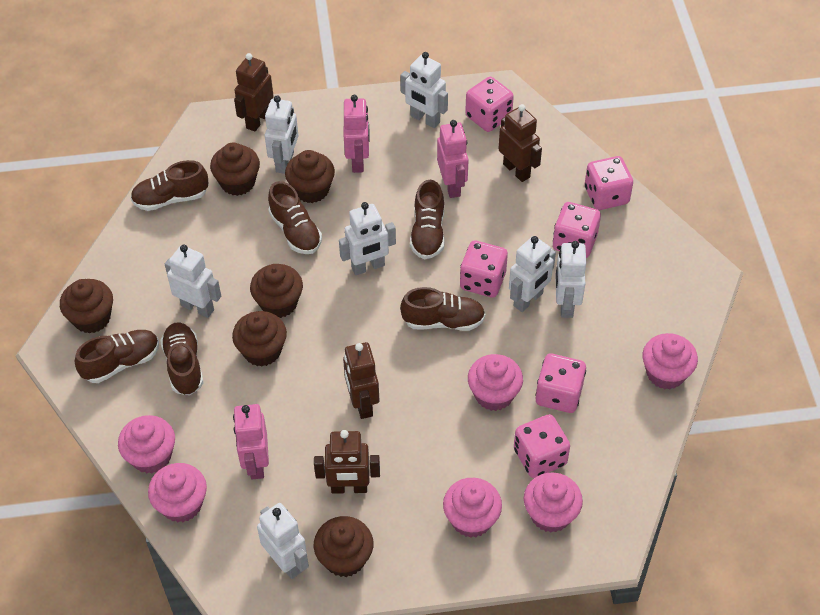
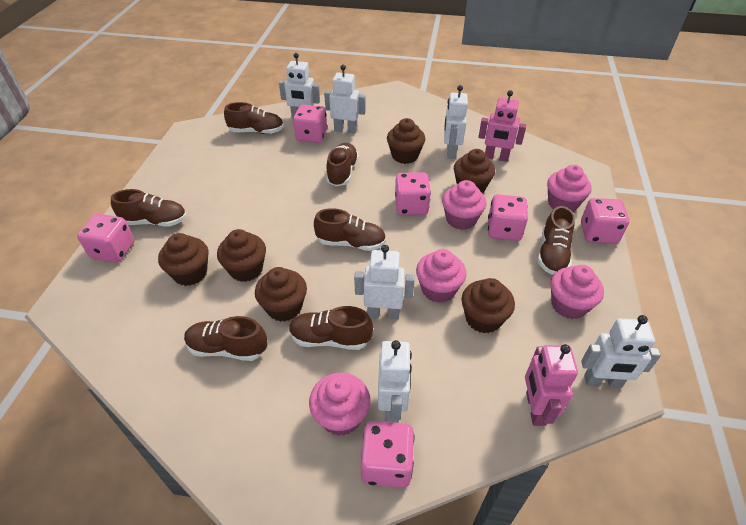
brown robot: [234,53,274,132] [314,430,380,494] [343,342,379,419] [498,104,542,182] = 4 -> none = 0
brown shoe: [75,330,159,383] [130,160,208,211] [160,323,203,395] [268,181,322,254] [400,287,485,331] [410,180,445,259] = 6 -> [111,189,186,226] [184,316,267,361] [224,102,284,134] [289,306,373,350] [314,208,386,251] [326,143,359,186] [538,206,575,275] = 7
pink cupcake: [118,415,175,474] [148,463,207,522] [443,478,502,538] [468,354,523,411] [524,473,583,533] [642,333,698,390] = 6 -> [309,373,370,436] [416,249,467,303] [442,180,487,230] [547,165,592,212] [550,265,604,319] = 5
pink robot: [233,404,269,479] [344,95,370,173] [437,120,469,198] = 3 -> [478,90,526,162] [525,344,578,426] = 2
white robot: [165,245,221,318] [257,503,309,579] [265,96,298,174] [339,202,396,275] [400,52,448,128] [509,236,556,312] [555,241,586,318] = 7 -> [279,53,320,119] [324,65,366,134] [354,245,415,319] [378,340,412,422] [444,85,468,159] [581,315,661,388] = 6

